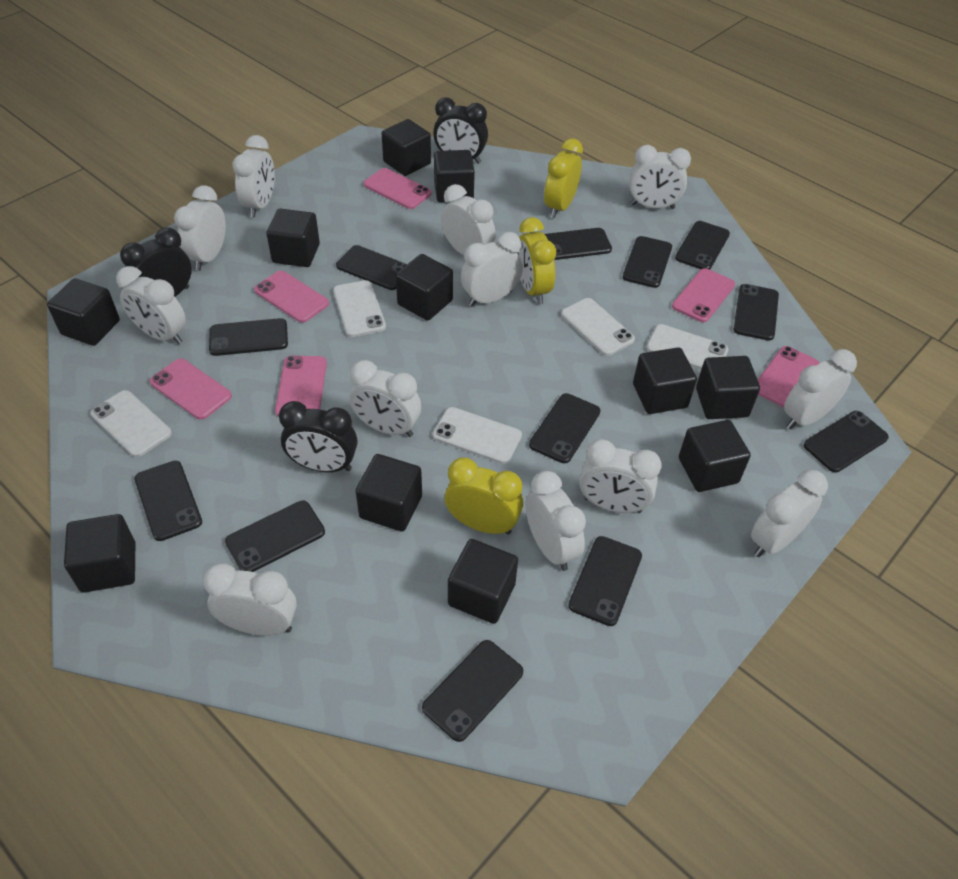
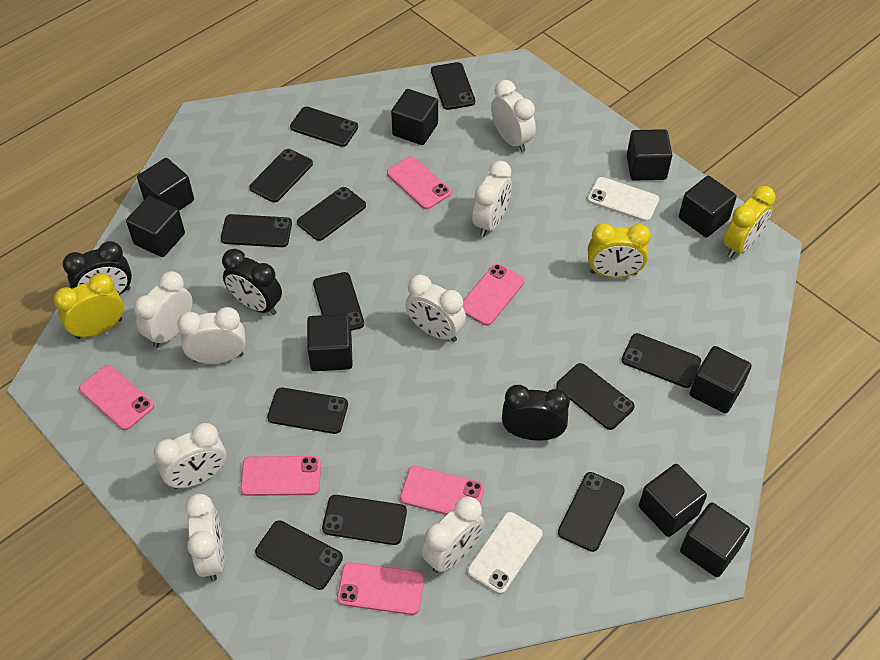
black cube: [47,278,120,346] [64,514,135,593] [266,209,320,267] [356,454,422,532] [381,119,431,176] [396,254,453,321] [434,150,475,203] [448,539,518,624] [633,347,697,414] [679,420,751,492] [696,356,760,419] = 11 -> [126,196,185,257] [137,158,194,211] [307,314,353,371] [391,89,438,145] [627,129,672,181] [639,464,707,537] [679,176,737,237] [680,502,750,577] [690,346,752,414] = 9
white clock: [116,266,186,345] [174,185,226,271] [203,563,297,636] [232,135,275,217] [350,360,421,437] [441,184,496,255] [461,232,523,307] [526,471,586,571] [579,439,662,513] [630,145,691,209] [751,470,828,557] [784,349,857,430] = 12 -> [134,271,193,348] [154,423,226,489] [177,307,246,364] [185,494,224,581] [405,275,466,342] [422,496,484,573] [472,161,512,237] [491,80,536,152] = 8
white phone: [91,390,172,457] [333,280,386,337] [433,407,522,464] [561,298,635,356] [646,324,728,369] = 5 -> [467,512,543,594] [587,177,659,222] = 2

